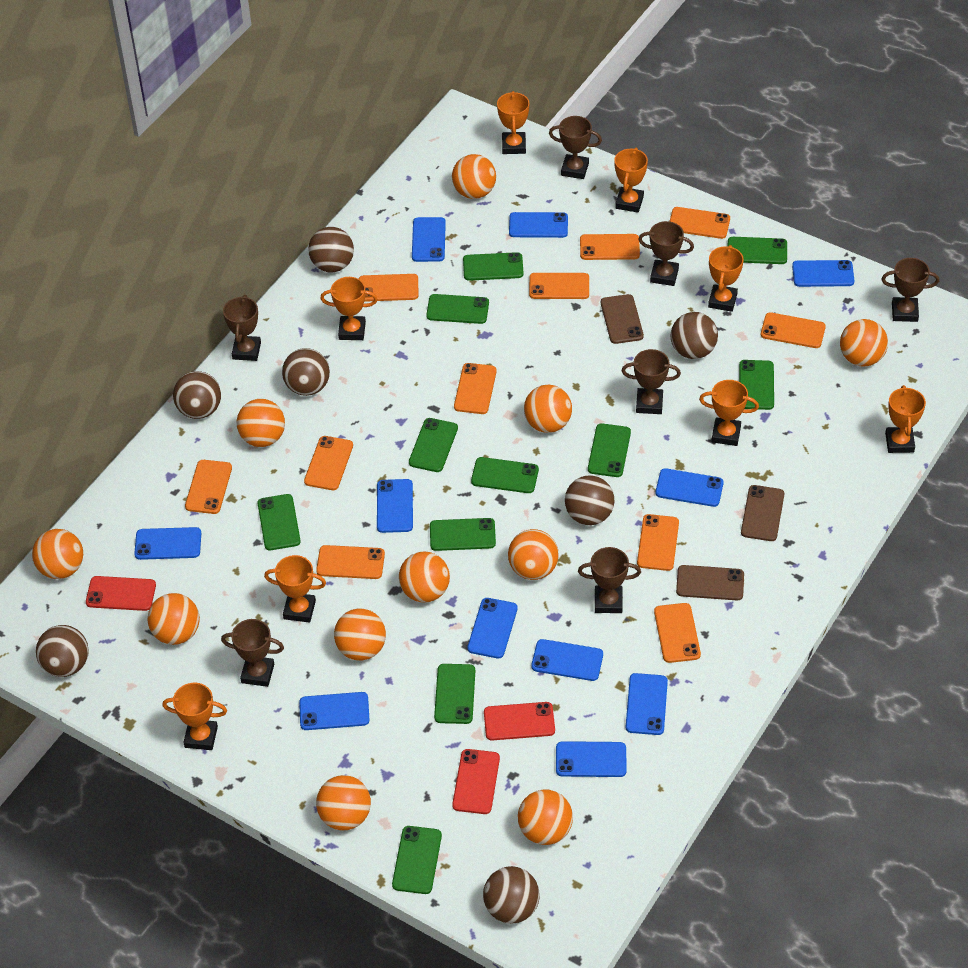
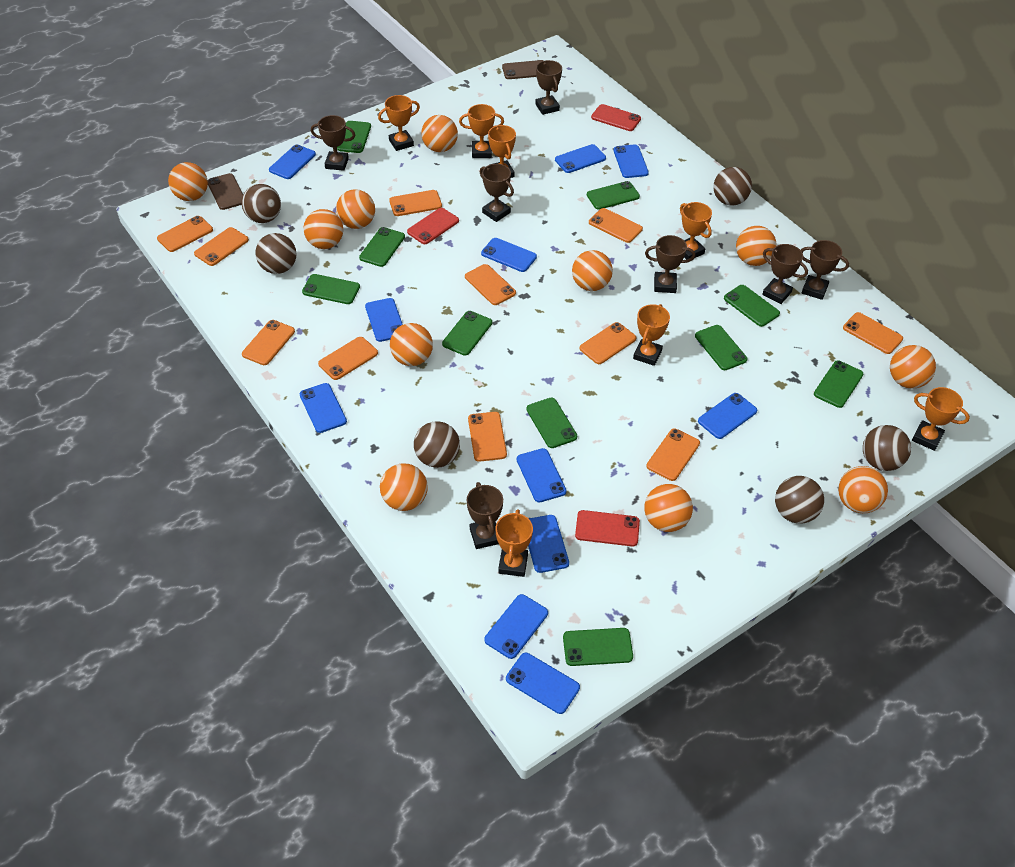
brown ball: [36,625,89,677] [173,371,221,419] [282,348,330,396] [308,227,354,273] [483,866,540,924] [565,475,615,525] [671,312,718,359] = 7 -> [242,184,281,223] [255,233,296,274] [414,421,460,468] [713,167,752,206] [775,476,824,523] [863,425,911,471] = 6
brown phone: [601,294,644,344] [676,565,744,600] [741,485,784,541] = 3 -> [208,173,243,210] [502,60,544,79] = 2
green phone: [257,494,301,550] [392,826,442,894] [409,418,458,472] [426,294,489,324] [430,518,496,551] [434,664,475,724] [463,252,524,281] [471,457,539,493] [588,423,631,477] [728,237,787,264] [739,360,774,410] = 11 -> [302,274,360,304] [337,121,371,153] [359,227,405,267] [442,311,492,356] [526,398,577,448] [563,628,633,666] [587,181,640,210] [695,325,747,370] [724,285,780,327] [814,360,863,408] = 10
orange trophy: [162,683,227,750] [264,555,326,623] [320,277,378,340] [497,91,529,154] [614,147,648,213] [699,380,759,446] [708,245,744,312] [885,385,926,453] = 8 -> [378,95,420,151] [459,104,504,158] [488,125,516,178] [495,509,533,577] [633,304,670,366] [680,202,712,259] [912,387,970,451] = 7

